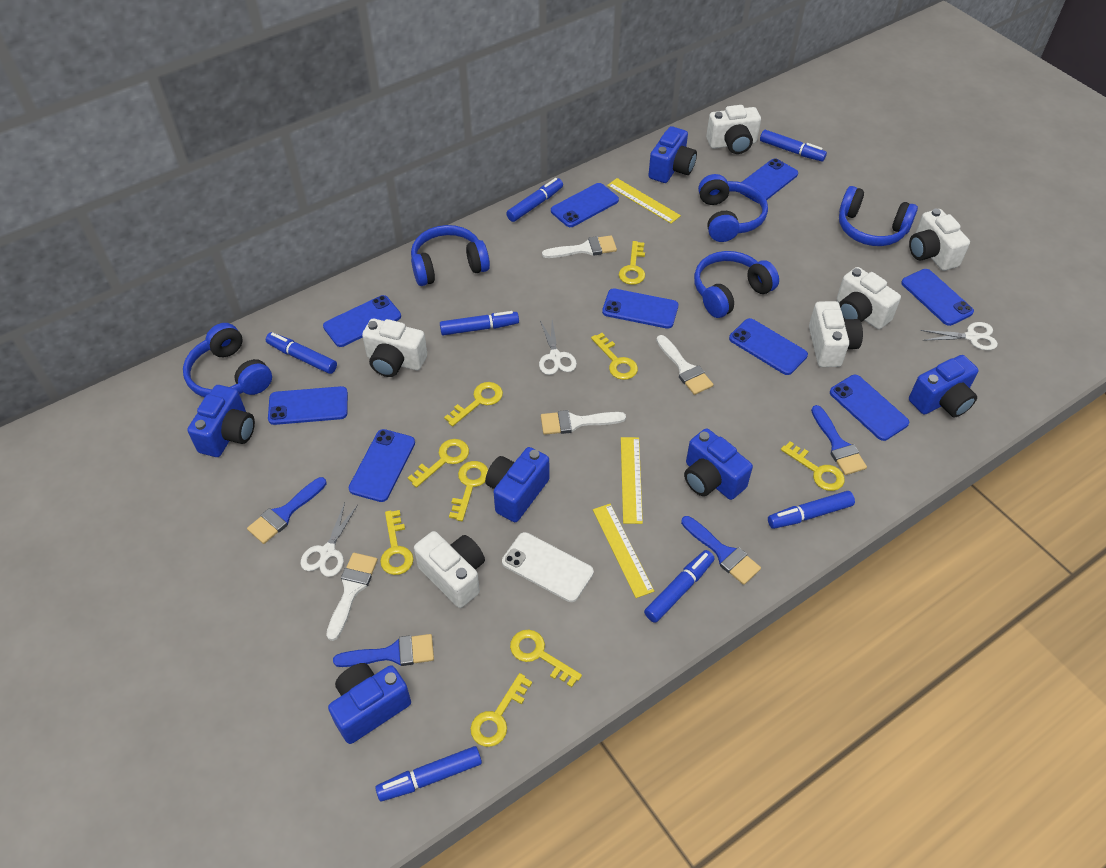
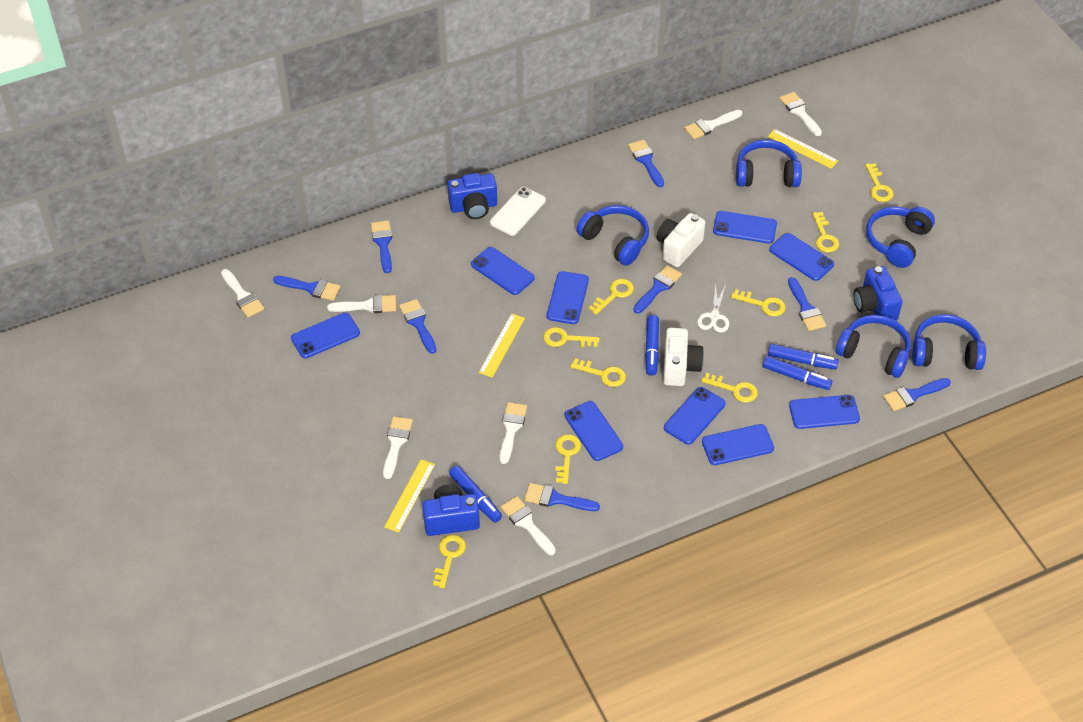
blue brush: [247,477,326,544] [333,634,434,667] [681,516,761,585] [811,405,867,475] = 4 -> [273,276,340,301] [371,221,392,273] [399,299,437,354] [525,483,600,511] [628,140,664,187] [633,265,682,314] [788,277,826,331] [883,378,951,411] = 8
blue camera: [187,385,255,457] [328,663,411,744] [485,447,549,522] [648,126,697,183] [684,428,753,500] [909,355,979,417] = 6 -> [422,484,480,536] [448,173,497,219] [853,266,902,321] = 3
blue marker: [266,332,337,374] [375,746,482,802] [440,311,519,335] [506,178,563,222] [644,550,715,623] [760,130,827,161] [768,491,855,529] = 7 -> [449,466,502,523] [645,315,659,376] [763,356,832,390] [768,344,839,370] = 4
white brush: [326,553,378,641] [541,410,626,435] [542,235,617,258] [656,335,713,395] = 4 -> [221,269,264,318] [327,295,396,313] [383,416,413,479] [500,402,527,464] [500,496,556,555] [684,110,742,139] [779,92,822,136] = 7
white camera: [362,319,427,377] [414,531,485,608] [706,105,761,154] [809,301,863,367] [837,267,901,329] [909,209,970,271] = 6 -> [657,213,705,267] [663,328,704,386] = 2
white scissors: [301,503,358,577] [539,320,577,375] [920,322,998,350] = 3 -> [697,283,729,333] = 1

